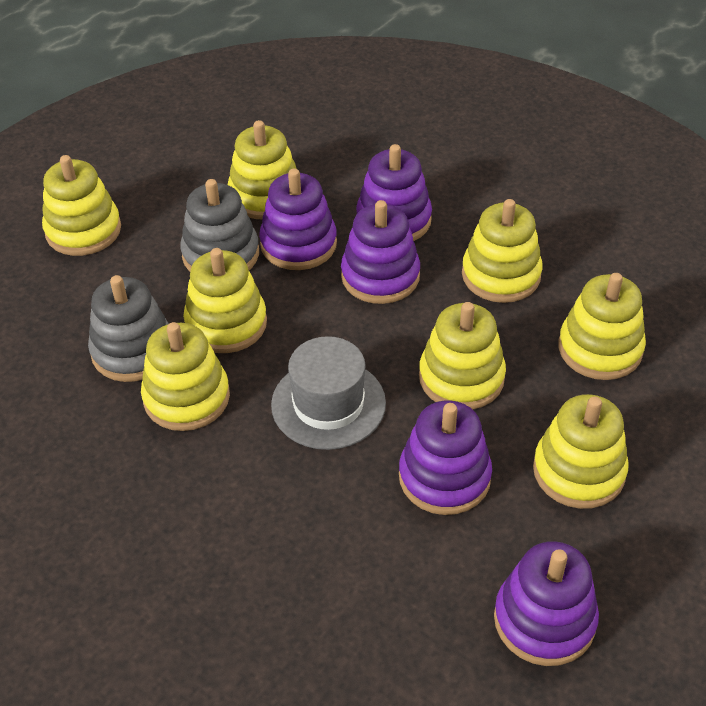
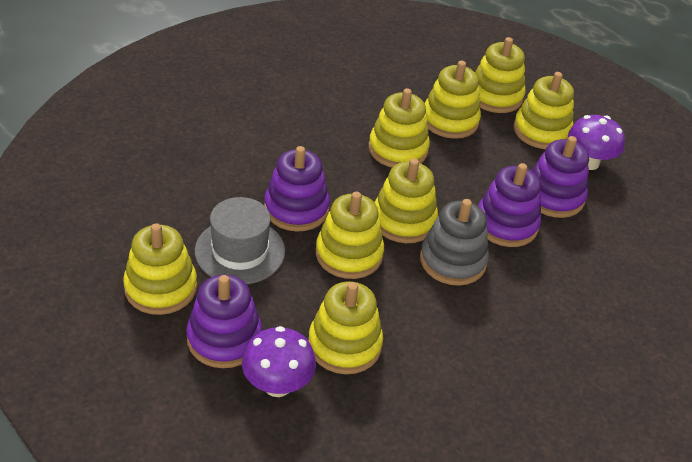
grey stacking toy: [88,275,169,382] [180,179,259,272] = 2 -> [420,199,489,286] = 1
purple mushroom: none = 0 -> [242,326,316,397] [568,115,625,170] = 2
purple stacking toy: [259,168,337,270] [341,200,420,304] [356,144,432,241] [399,400,492,515] [494,541,599,666] = 5 -> [186,275,262,368] [264,146,330,232] [478,163,541,247] [532,136,589,218] = 4

